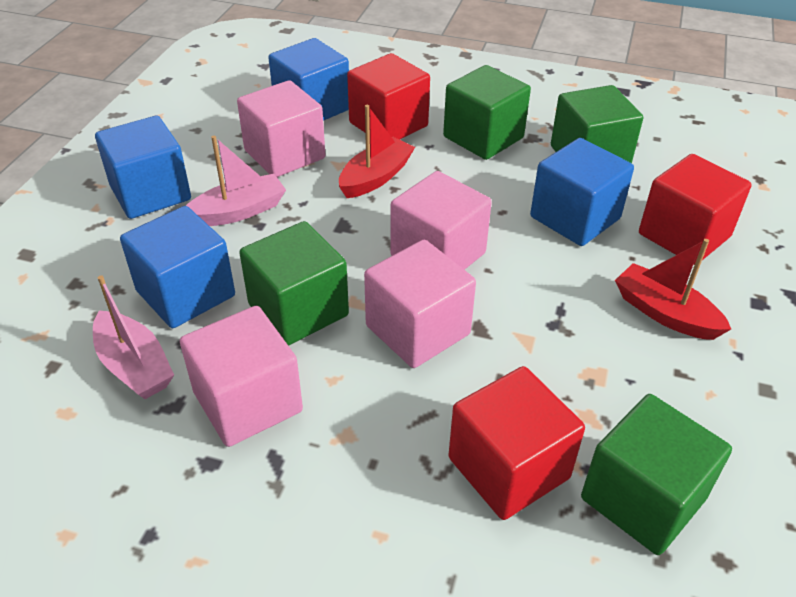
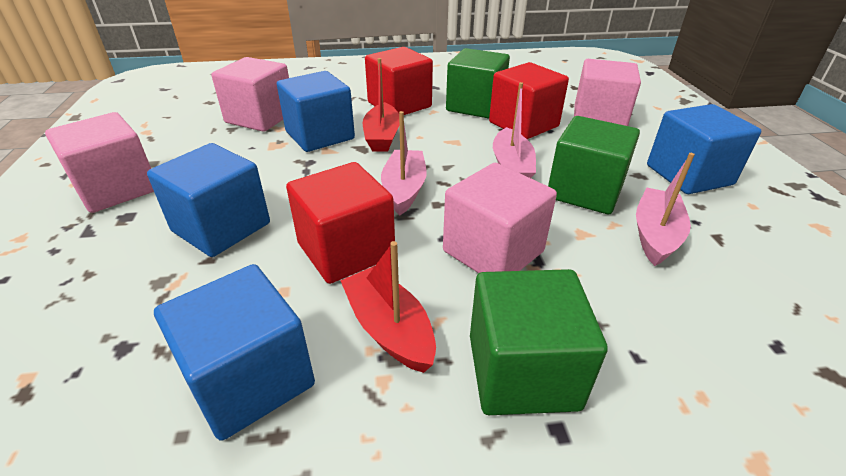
green cube: [239,221,349,346] [443,65,531,160] [551,85,643,163] [581,394,732,555] = 4 -> [446,48,510,118] [470,269,608,415] [548,116,640,214] = 3
pink boat: [93,275,174,399] [186,136,286,226] = 2 -> [381,111,426,216] [493,82,536,178] [636,153,695,266] = 3

